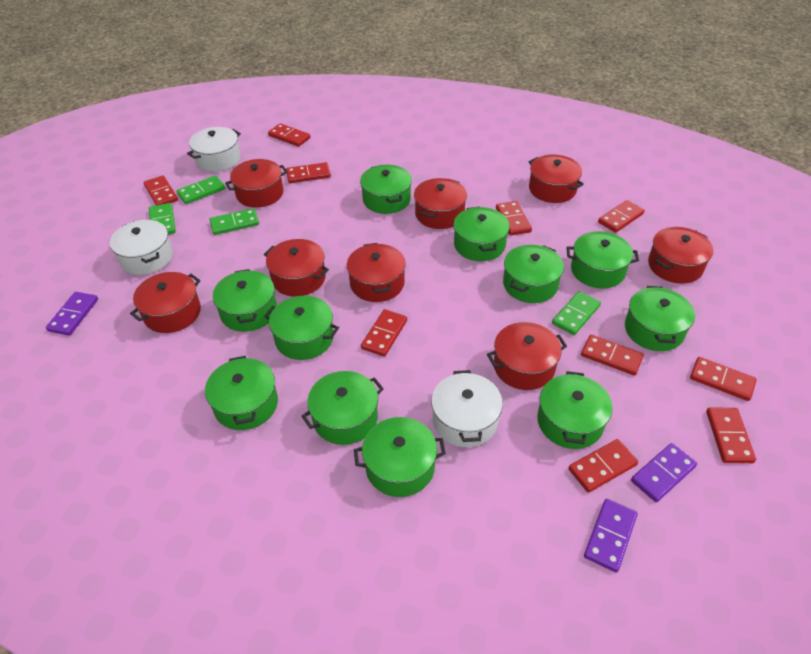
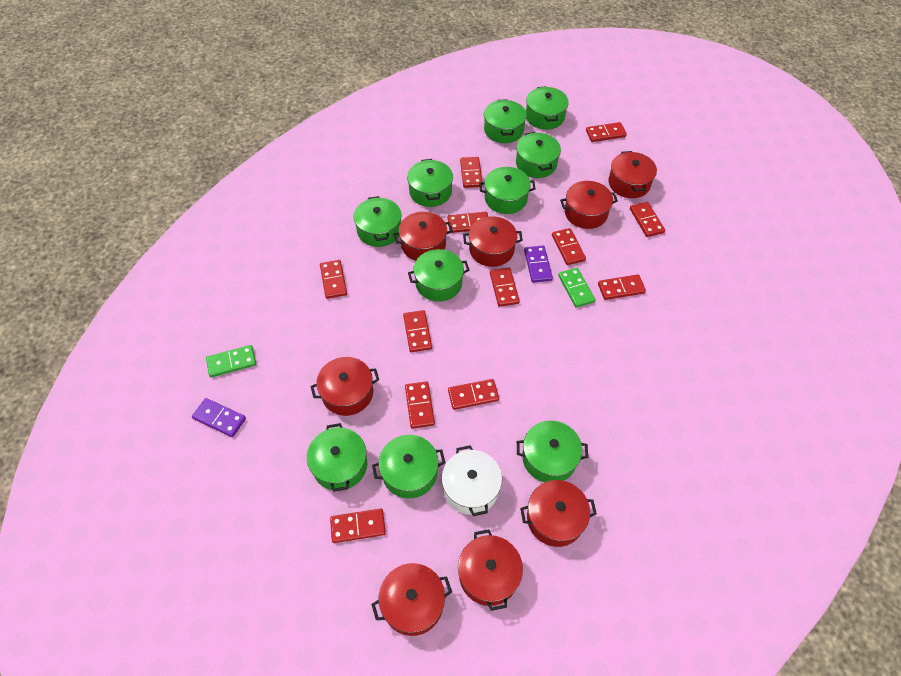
green domino: [149,203,176,235] [177,176,225,204] [210,208,259,235] [552,291,601,335] = 4 -> [206,345,256,378] [558,268,595,308] = 2
green pot: [205,356,278,430] [213,269,277,332] [264,296,339,360] [302,371,384,445] [354,417,446,497] [360,165,412,214] [453,207,510,261] [503,245,564,303] [537,371,612,449] [567,231,639,288] [625,286,695,351] = 11 -> [307,423,367,492] [354,196,402,247] [372,435,445,499] [407,159,453,207] [408,249,470,302] [479,167,536,214] [484,99,527,143] [516,132,561,178] [517,421,588,483] [526,86,569,130] = 10
purple domino: [46,292,98,336] [584,499,638,573] [631,443,697,502] = 3 -> [192,398,246,437] [524,246,553,283] = 2
red domino: [143,176,178,205] [268,123,310,147] [286,162,331,183] [361,309,407,357] [496,201,532,236] [568,439,638,493] [581,335,644,376] [598,200,645,233] [690,357,757,401] [706,407,756,463] = 10 -> [320,260,347,299] [330,509,386,543] [403,310,432,352] [405,381,435,429] [447,212,488,233] [448,379,499,410] [460,157,483,188] [490,268,520,307] [552,228,586,265] [586,122,627,142] [598,274,646,300] [630,202,665,237] = 12
white pot: [110,220,173,275] [187,127,241,172] [431,370,503,447] = 3 -> [441,445,502,516] = 1

